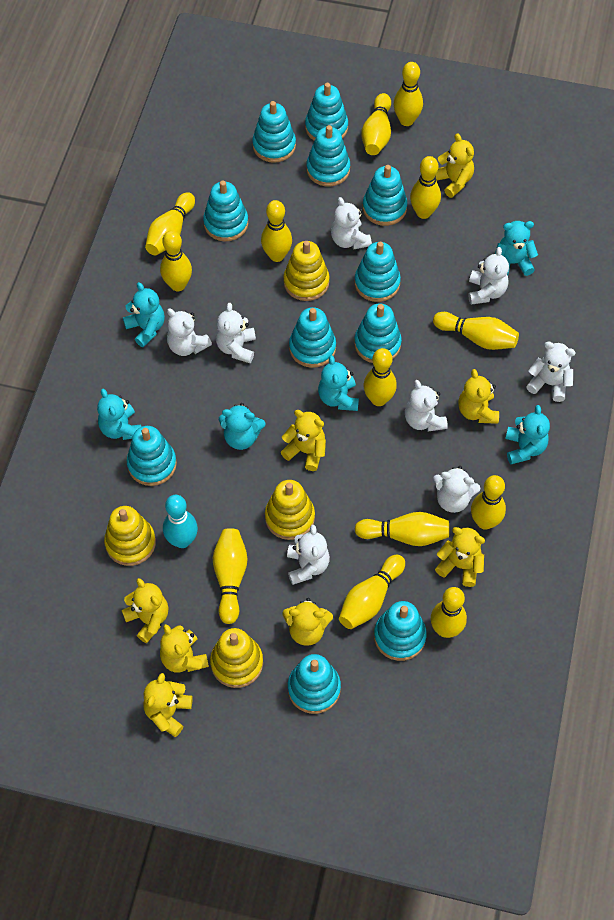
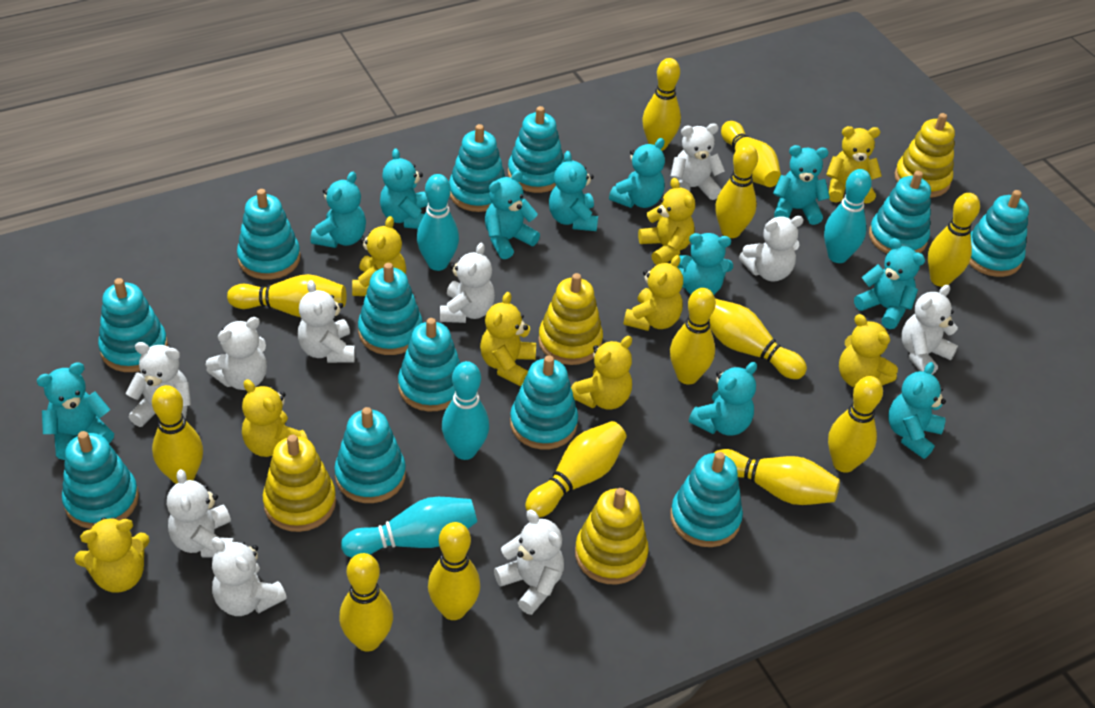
turquoise bowling pin: [163,495,198,548] = 1 -> [341,497,477,558] [417,174,459,271] [442,361,489,460] [824,169,872,263] = 4
turquoise stacking toy: [127,426,177,486] [203,181,248,241] [252,101,296,163] [288,654,341,714] [289,307,336,368] [305,83,348,140] [306,125,350,187] [354,242,401,302] [354,304,402,363] [363,165,407,226] [374,601,427,661] = 11 -> [62,431,139,529] [98,278,168,372] [237,189,300,280] [334,407,406,503] [358,263,423,355] [398,318,460,412] [449,124,505,212] [508,106,564,193] [510,355,578,449] [670,452,743,547] [869,171,931,254] [969,190,1029,277] = 12
turquoise teddy bear: [97,389,141,440] [123,282,165,347] [219,403,265,450] [318,355,359,411] [495,221,538,276] [505,405,550,464] = 6 -> [37,362,114,460] [310,172,366,248] [380,148,428,229] [485,171,540,259] [549,151,598,231] [609,138,665,208] [678,233,733,295] [689,362,757,436] [773,145,830,225] [854,238,925,329] [888,362,946,459] = 11
white teddy bear: [167,308,212,356] [216,303,256,363] [287,525,330,585] [331,197,372,250] [405,380,448,432] [433,466,480,513] [468,247,509,305] [526,342,576,402] = 8 -> [126,342,191,427] [167,469,235,558] [206,317,267,390] [212,537,287,616] [298,280,355,363] [440,243,495,323] [494,509,564,615] [670,123,725,200] [739,216,804,282] [901,285,958,374] = 10
yellow teddy bear: [122,578,169,643] [144,673,193,737] [160,624,209,673] [281,410,326,471] [282,598,333,646] [435,133,474,198] [435,527,485,587] [458,369,499,424] = 8 -> [74,517,150,593] [242,379,308,457] [352,216,406,296] [480,292,536,386] [571,336,632,410] [623,255,683,331] [638,178,695,265] [826,126,882,204] [839,314,898,387] = 9

